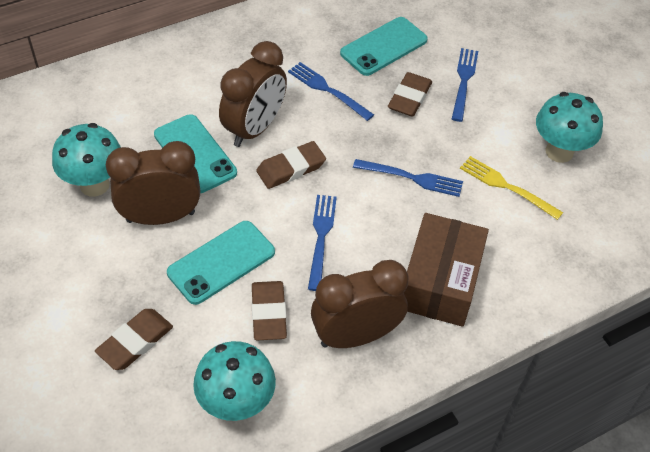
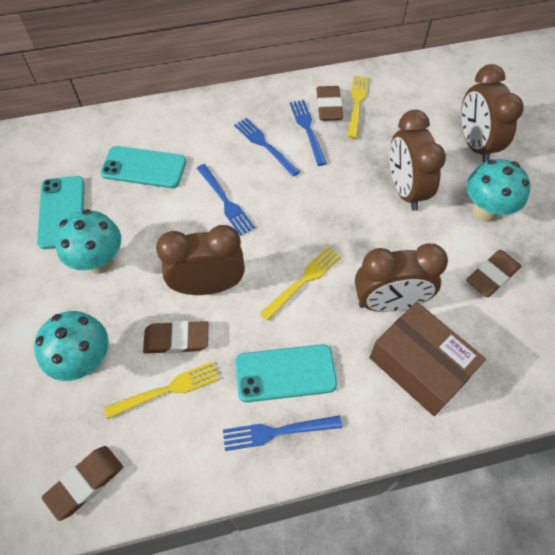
brown clock: [106,141,200,225] [219,41,287,147] [311,260,408,348] = 3 -> [156,225,245,295] [355,243,448,312] [390,110,446,211] [461,64,524,163] = 4
yellow fork: [460,156,563,220] = 1 -> [104,362,219,419] [260,247,341,320] [347,75,368,139] = 3

